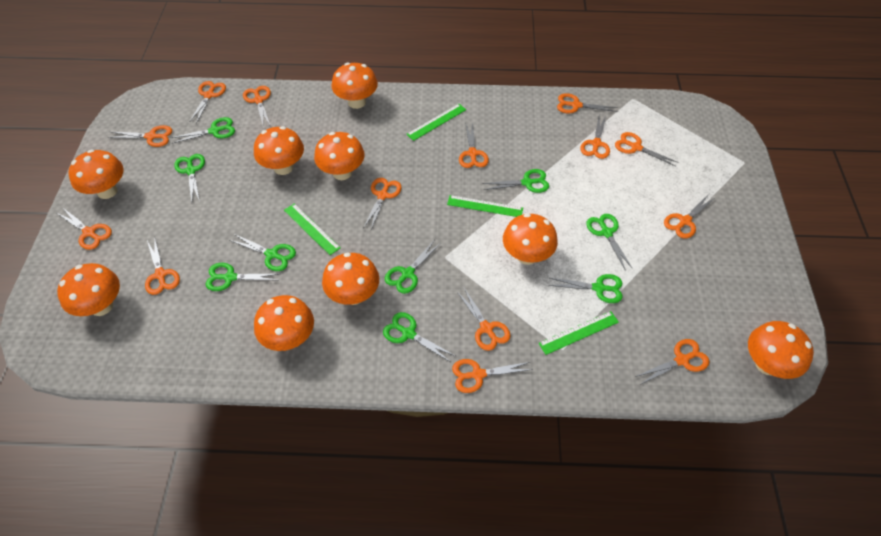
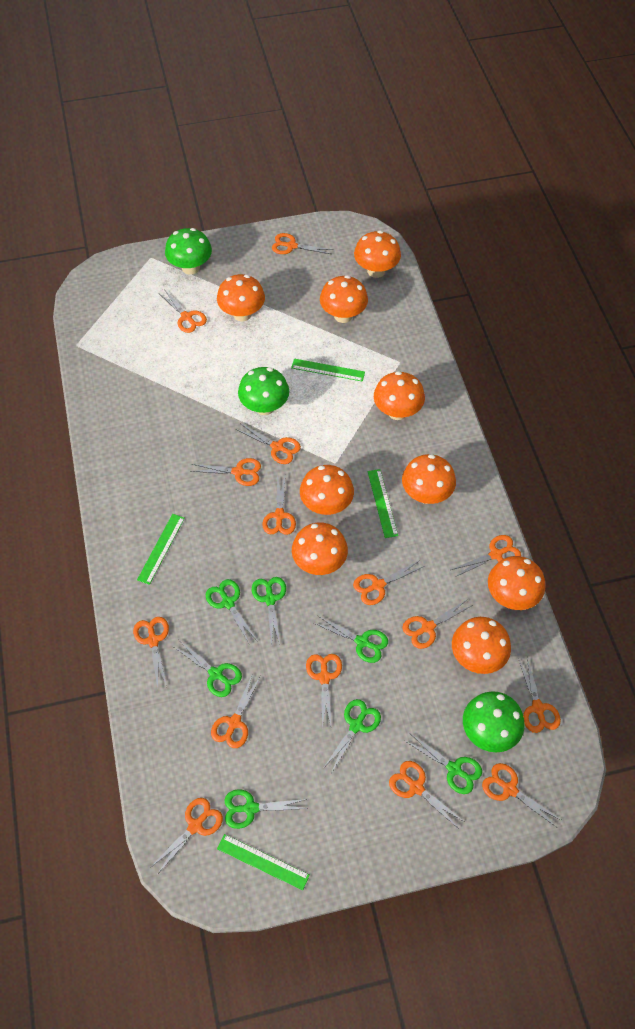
green mushroom: none = 0 -> [165,228,212,275] [238,367,289,415] [463,691,524,752] = 3
green scissors: [171,117,235,143] [174,154,205,202] [206,263,278,291] [229,234,296,271] [383,312,455,362] [385,241,441,294] [482,169,549,193] [548,274,623,303] [587,214,633,269] = 9 -> [174,640,242,697] [206,579,256,645] [224,789,309,829] [252,577,286,645] [314,615,388,663] [324,699,381,772] [405,734,482,794] = 7
orange scissors: [57,207,112,250] [108,125,172,147] [145,236,180,295] [189,81,226,124] [243,86,271,128] [364,178,402,229] [452,359,533,393] [456,288,510,351] [459,121,489,168] [557,93,618,114] [580,116,610,159] [615,132,679,167] [635,339,709,385] [664,194,716,239] = 14 -> [133,617,169,687] [150,798,223,873] [160,289,207,333] [190,458,261,486] [211,673,260,748] [236,424,301,464] [262,473,296,535] [272,233,333,254] [306,654,342,728] [353,560,424,605] [389,761,464,829] [402,599,473,649] [451,535,521,577] [482,763,561,827] [518,658,561,733] = 15

